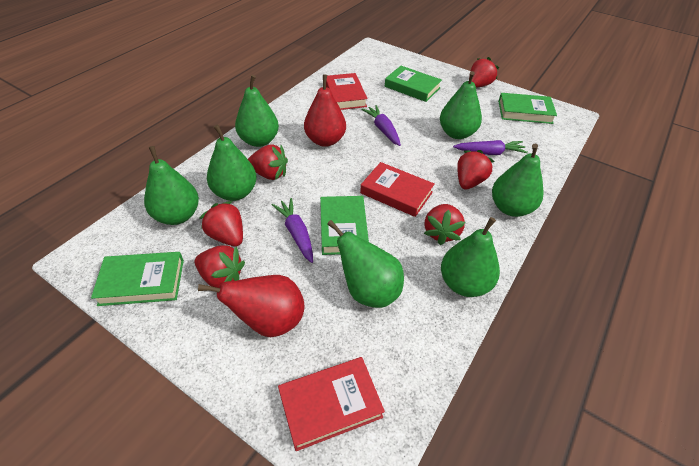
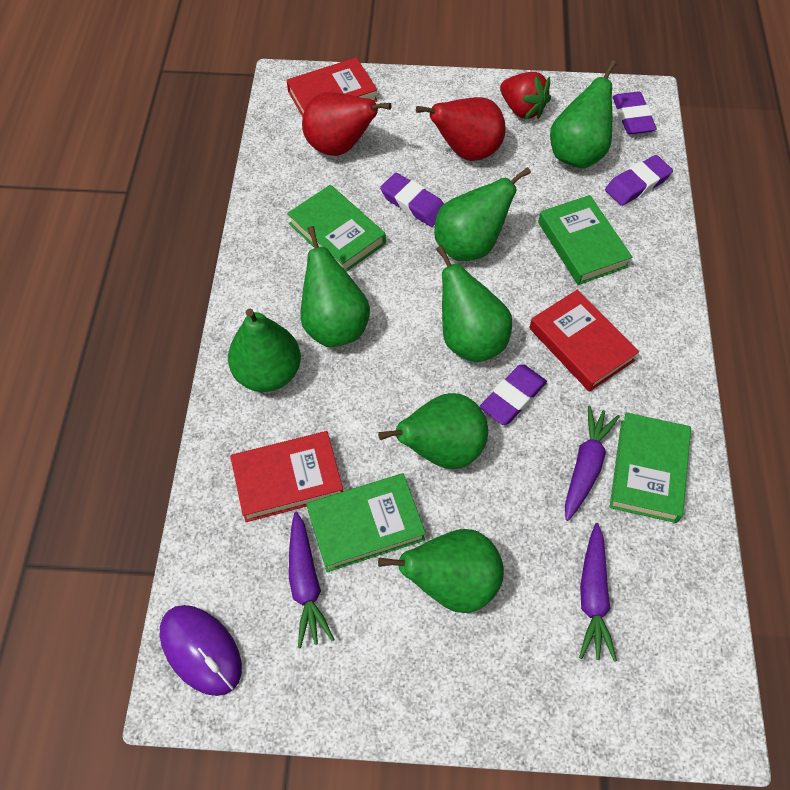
purple eraser: none = 0 -> [380,173,444,227] [480,364,547,425] [605,155,673,206] [613,91,657,135] = 4
purple mouse: none = 0 -> [160,605,242,696] = 1
red strawberry: [194,245,245,288] [200,201,243,247] [248,144,288,180] [424,204,465,245] [457,150,495,189] [469,57,499,88] = 6 -> [500,72,551,119] = 1

